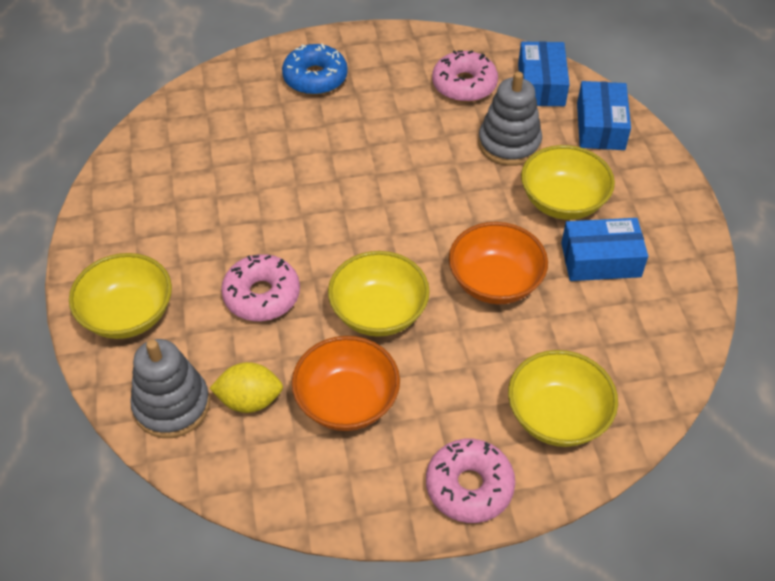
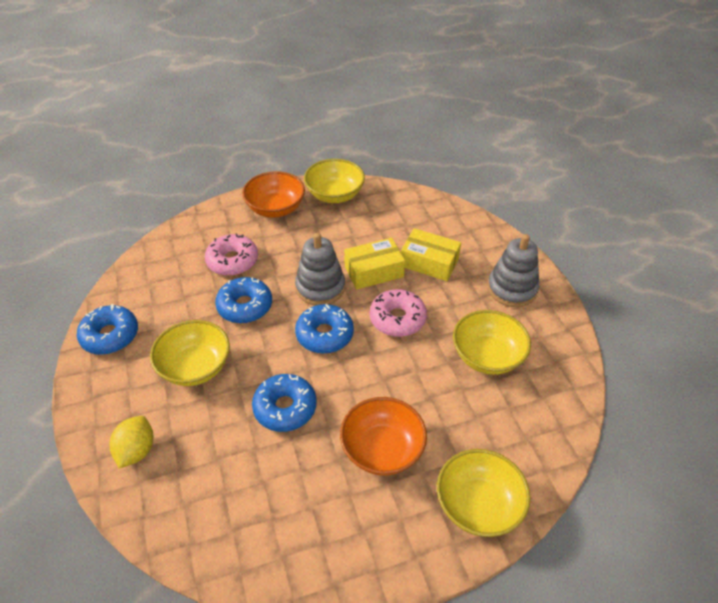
blue box: [518,41,570,106] [561,218,648,281] [577,81,631,150] = 3 -> none = 0
blue donut: [282,43,348,95] = 1 -> [77,304,138,355] [215,277,272,324] [252,374,317,432] [295,304,354,354] = 4
pink donut: [221,254,300,321] [426,439,515,523] [432,50,498,102] = 3 -> [205,233,258,276] [370,289,427,337] = 2
yellow box: none = 0 -> [344,238,405,290] [401,228,461,281] = 2

